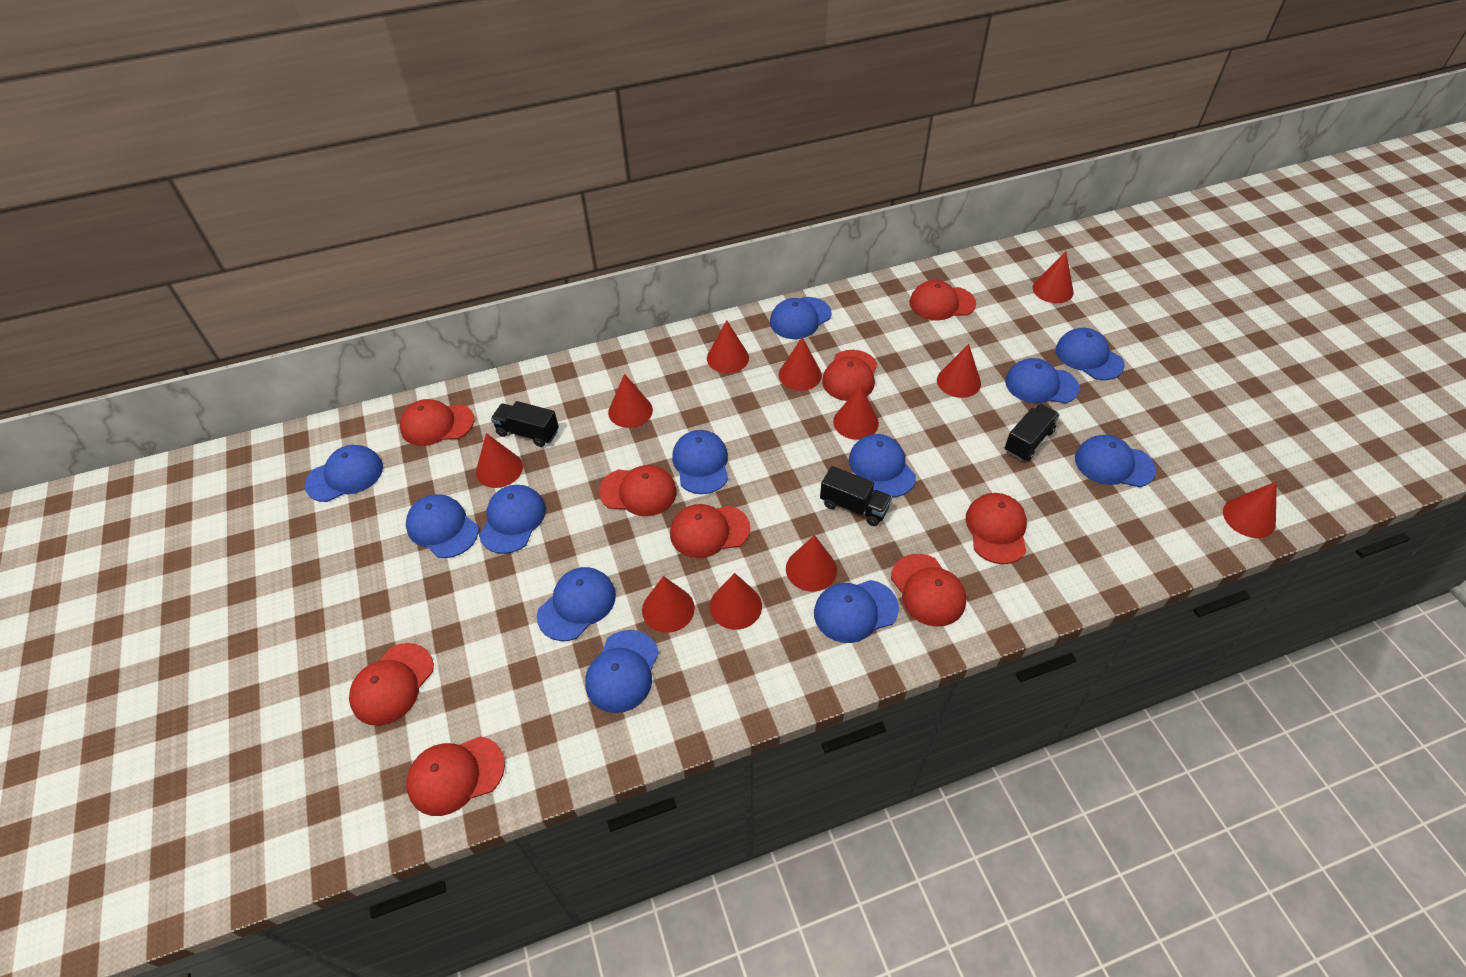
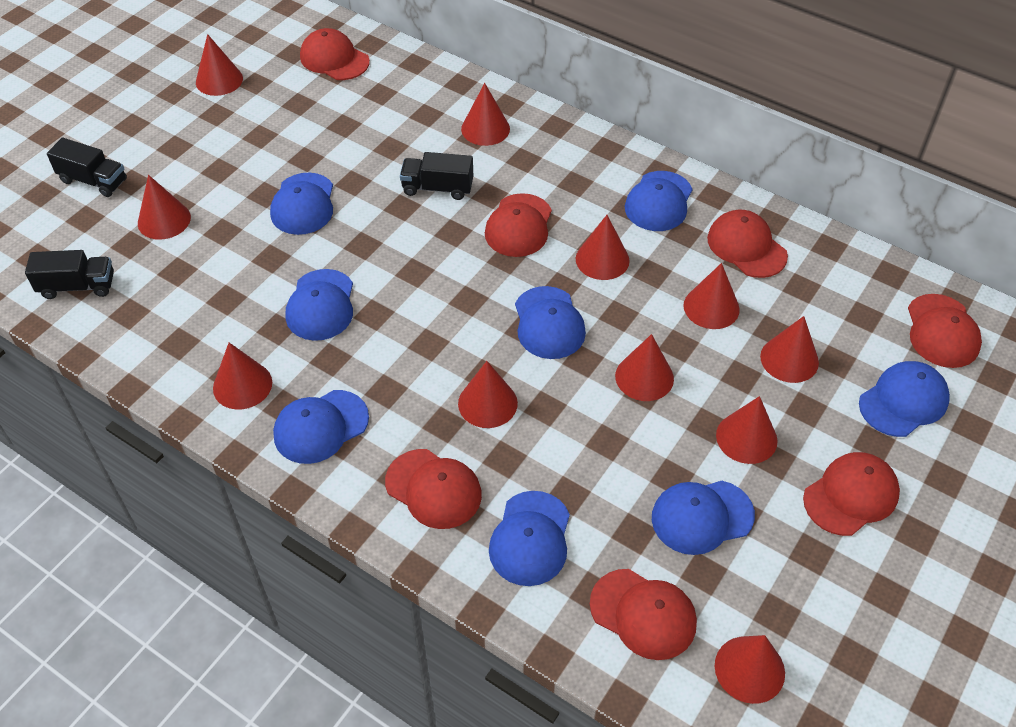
blue cap: [304,445,383,502] [406,494,479,558] [479,485,546,554] [537,567,616,641] [585,630,659,713] [672,430,728,494] [770,297,832,339] [814,580,899,643] [849,434,916,497] [1005,358,1079,403] [1056,328,1125,380] [1075,435,1156,487] = 12 -> [270,172,333,235] [273,390,369,464] [285,269,353,341] [489,491,570,586] [515,286,586,359] [625,171,692,231] [652,481,755,555] [859,361,950,437] = 8
red cap: [349,643,434,726] [400,399,474,446] [406,736,505,816] [599,465,677,516] [670,504,750,558] [822,350,877,401] [891,554,966,627] [909,280,976,320] [966,493,1027,564] = 9 -> [300,28,370,80] [385,449,482,529] [485,193,552,257] [590,569,697,660] [707,210,788,278] [803,452,900,536] [908,294,982,368] = 7

